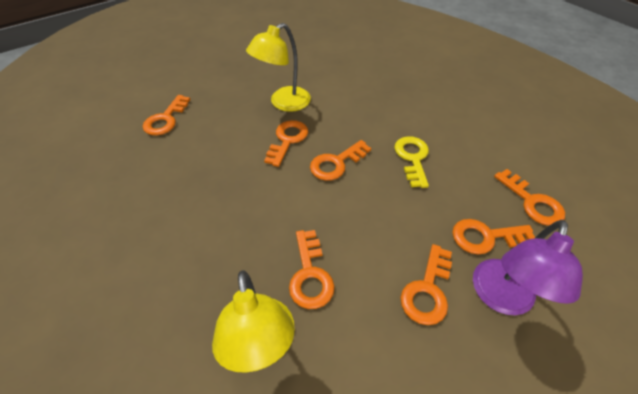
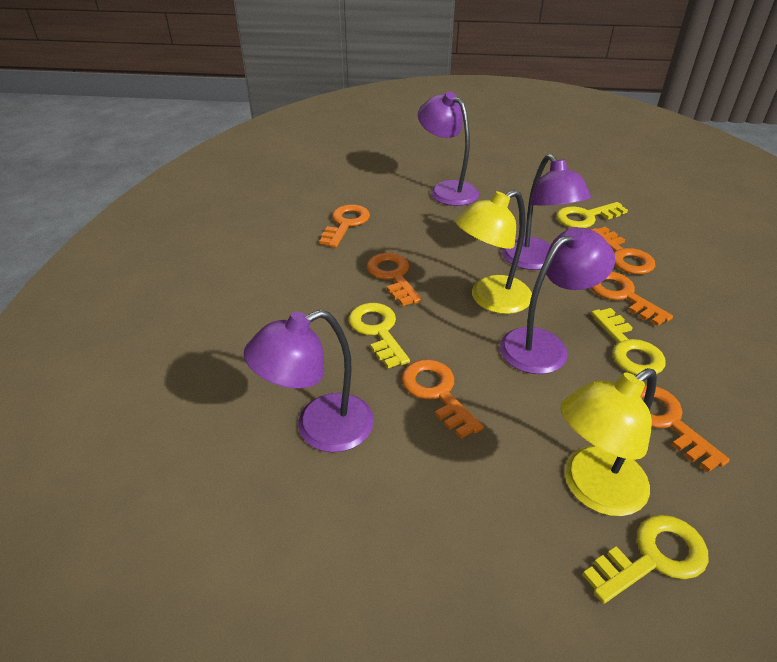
orange key: [143,95,191,135] [264,120,308,167] [289,230,335,309] [310,140,371,181] [400,244,452,325] [452,219,535,254] [494,169,565,226] = 7 -> [319,204,370,248] [367,253,422,306] [402,359,484,439] [591,227,655,274] [591,272,673,326] [640,385,730,472] = 6
purple lamp: [473,220,583,315] = 1 -> [244,310,374,452] [418,91,479,206] [500,227,615,374] [501,154,591,270] = 4
yellow key: [394,136,429,188] = 1 -> [349,303,410,368] [556,202,628,228] [582,515,709,604] [591,308,666,375] = 4

